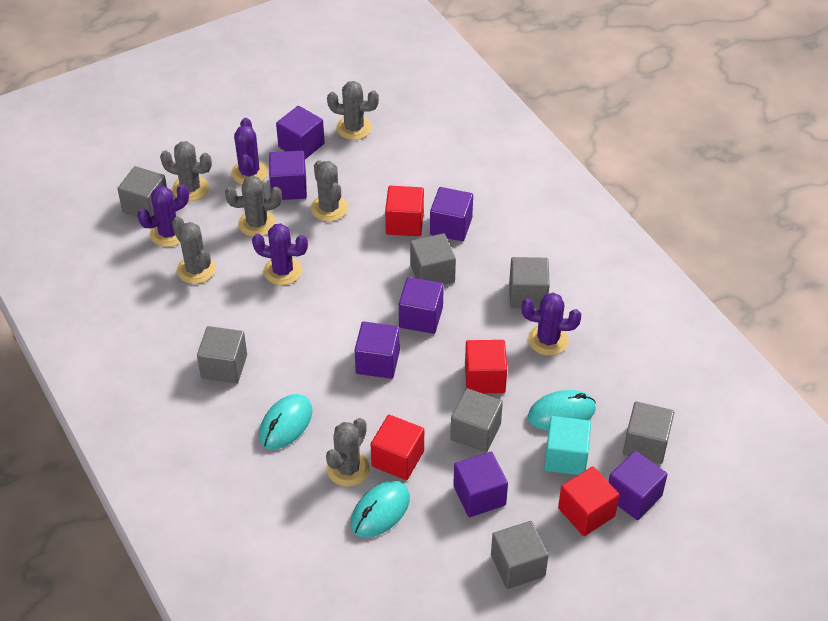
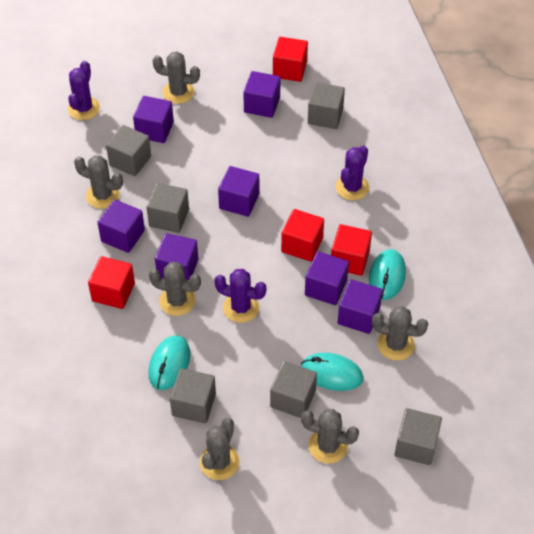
grey cube: [117,166,167,217] [197,326,247,384] [410,233,456,285] [450,388,503,452] [491,521,548,589] [509,257,550,309] [623,401,674,464] = 7 -> [106,125,151,176] [147,183,189,233] [170,368,216,423] [270,361,317,418] [308,82,345,129] [395,408,442,465] = 6
purple cactus: [137,184,189,247] [231,118,268,184] [252,224,308,285] [522,293,581,355] = 4 -> [68,61,100,120] [214,269,267,323] [335,146,369,200] = 3
turquoise cube: [544,416,591,475] = 1 -> none = 0

